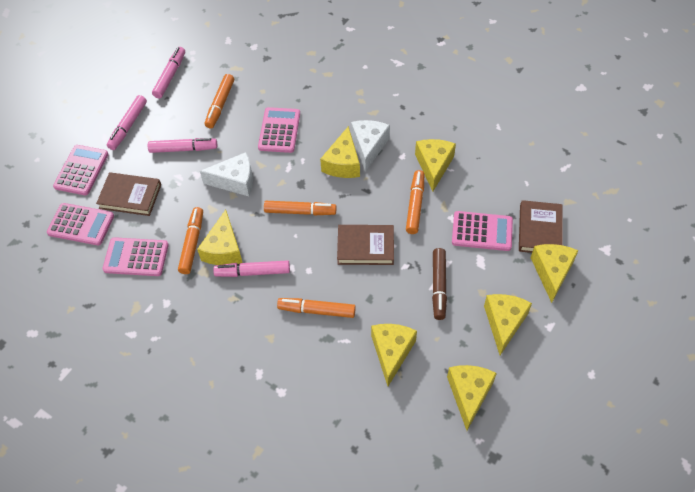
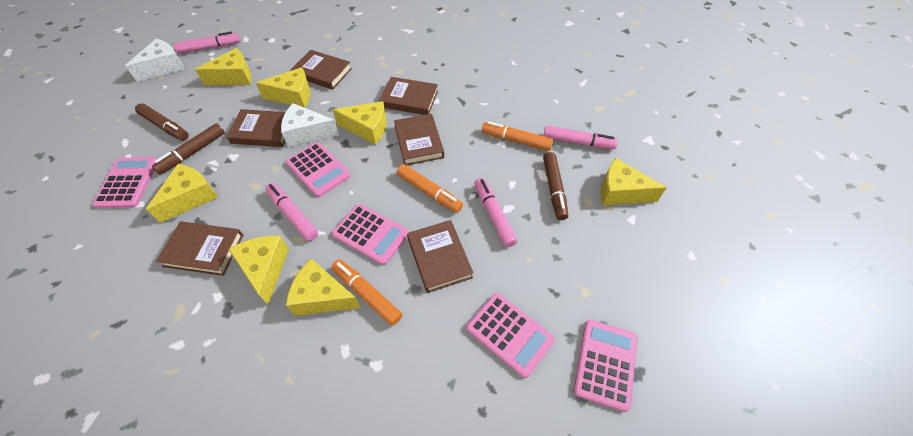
brown book: [96,172,161,216] [337,225,394,265] [519,200,563,253] = 3 -> [156,221,243,276] [227,109,285,147] [290,50,352,90] [379,77,438,115] [394,114,444,165] [407,220,473,293] = 6
brown marker: [432,248,447,320] = 1 -> [135,103,189,141] [152,123,225,174] [543,152,568,220] = 3
orange marker: [178,207,203,274] [205,74,234,129] [264,201,336,215] [277,298,356,318] [406,170,424,234] = 5 -> [332,259,402,326] [397,164,463,213] [482,121,554,151] = 3

